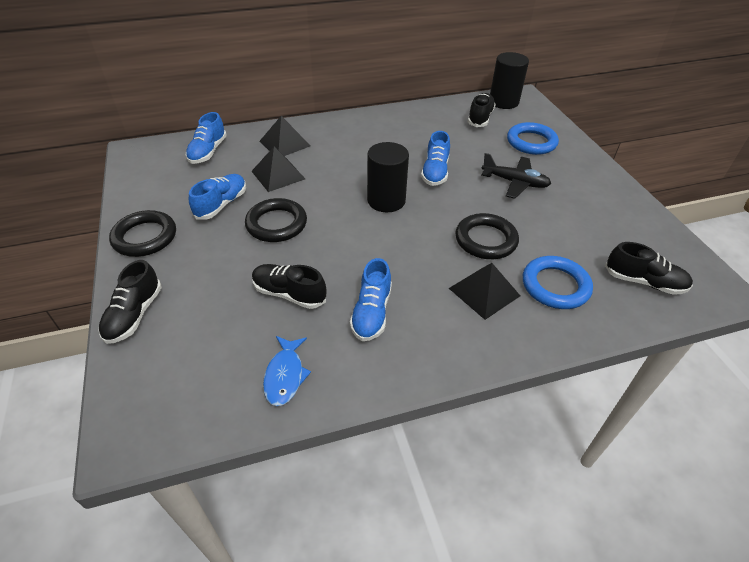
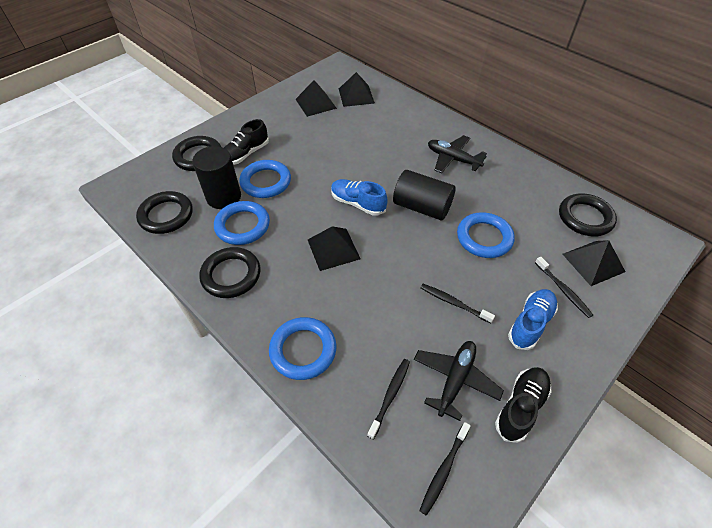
black plane: [481,153,551,199] = 1 -> [414,341,504,421] [428,135,487,173] = 2
black pyramid: [251,147,305,192] [259,116,310,156] [449,263,520,320] = 3 -> [295,80,337,117] [308,226,360,271] [339,72,375,107] [563,240,626,286] = 4
black ring: [109,210,176,257] [245,198,307,242] [455,213,519,259] = 3 -> [136,191,193,234] [172,136,221,171] [199,247,260,298] [559,194,617,236] = 4
black shoe: [98,260,162,344] [252,264,326,309] [468,93,496,127] [605,242,693,295] = 4 -> [224,119,269,165] [495,367,551,443] = 2
black toothbrush: none = 0 -> [367,359,410,439] [419,422,471,516] [420,284,495,323] [535,257,593,318] = 4
blue fish: [263,336,311,406] = 1 -> none = 0
blue ring: [507,122,559,155] [523,256,593,309] = 2 -> [214,201,270,245] [239,160,291,198] [269,317,336,380] [457,212,515,258] = 4
blue shoe: [186,112,227,164] [189,174,246,220] [350,258,392,341] [421,131,450,186] = 4 -> [331,179,388,216] [508,289,558,350] = 2

